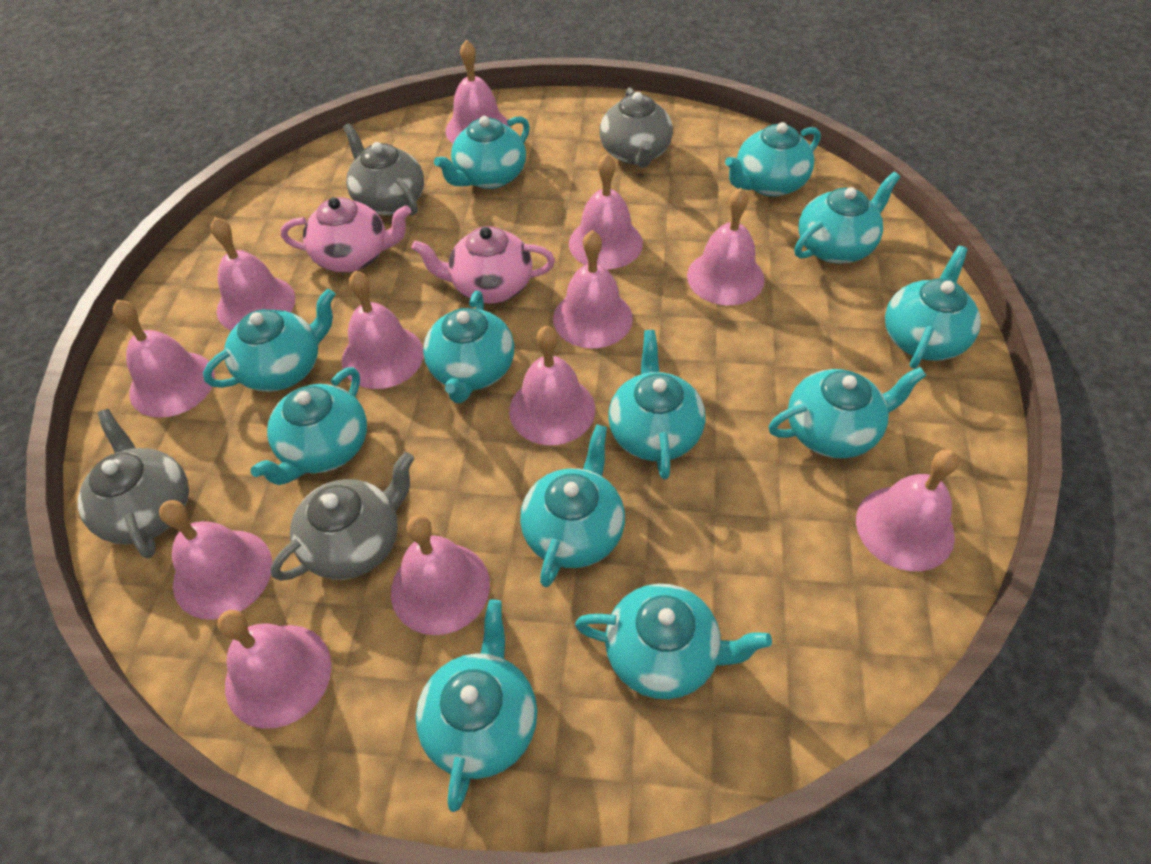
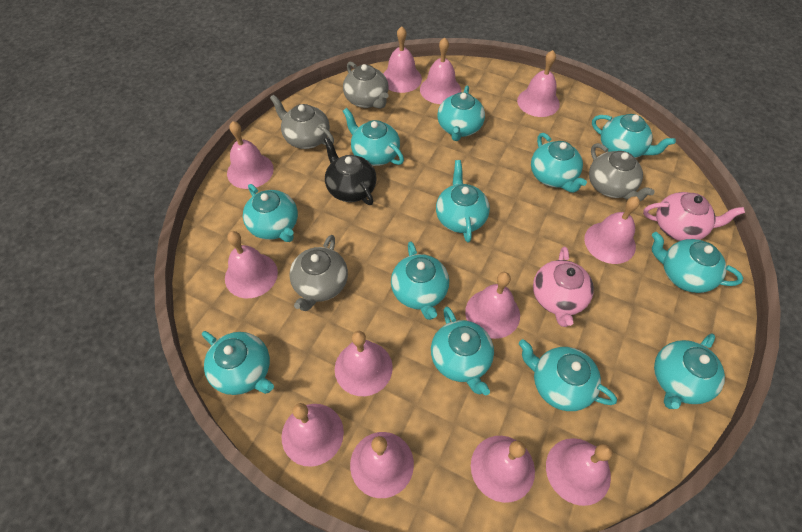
black teapot: none = 0 -> [324,137,376,205] = 1

